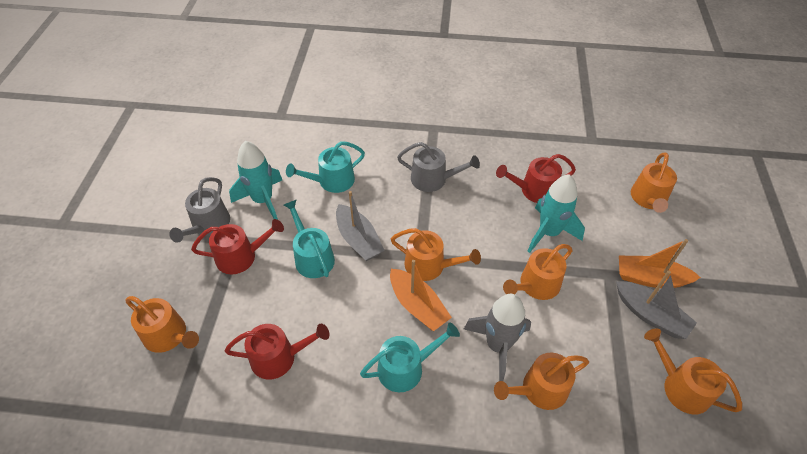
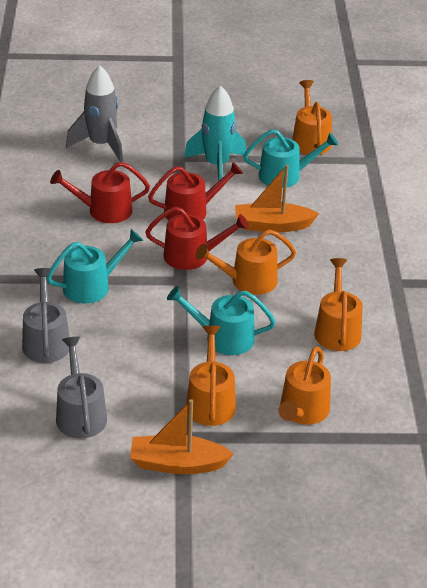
grey boat: [336,191,385,261] [616,271,697,339] = 2 -> none = 0
orange watering can: [125,296,199,353] [391,228,481,281] [494,353,589,410] [503,244,573,300] [631,153,677,213] [644,328,742,414] = 6 -> [186,325,236,426] [196,229,296,295] [279,346,331,425] [292,80,332,155] [314,258,363,351] = 5
turquoise rocket: [229,141,282,220] [528,174,585,253] = 2 -> [184,85,246,181] = 1

